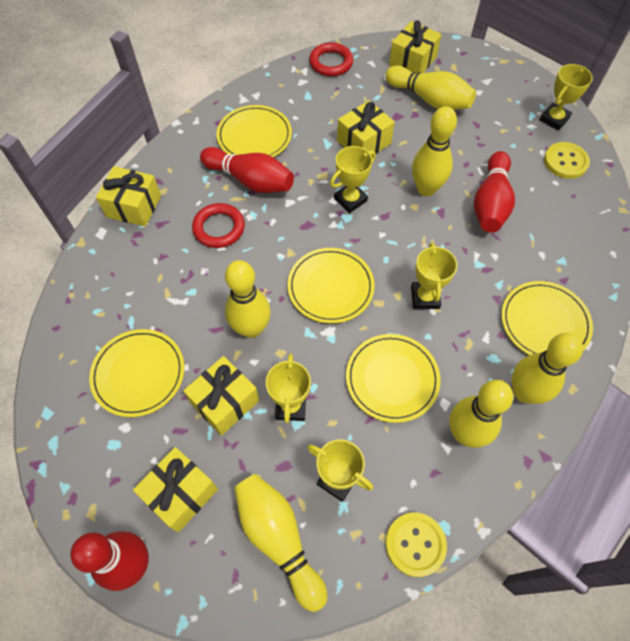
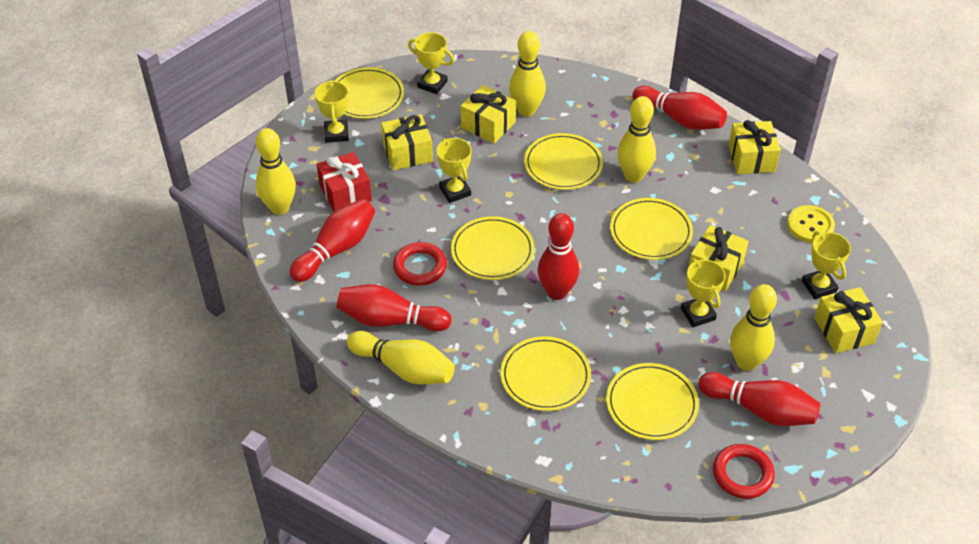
red bowling pin: [70,531,149,591] [200,147,294,193] [474,151,515,233] = 3 -> [290,199,375,282] [337,284,451,331] [538,213,579,300] [632,86,727,130] [699,372,820,426] = 5
red gift: none = 0 -> [316,152,372,211] = 1
yellow bowling pin: [225,260,271,338] [234,474,327,612] [385,65,476,110] [412,106,457,196] [449,380,513,448] [512,333,583,404] = 6 -> [256,128,296,215] [347,331,455,384] [509,31,546,117] [617,96,656,183] [730,284,777,371] = 5
yellow button: [386,512,447,577] [544,142,590,179] = 2 -> [787,205,835,243] = 1
yellow plate: [89,329,184,417] [217,105,292,157] [287,248,375,323] [346,334,441,423] [501,281,593,355] = 5 -> [335,67,404,119] [451,216,535,280] [500,336,591,411] [524,133,603,190] [606,363,699,440] [610,198,693,260] = 6

